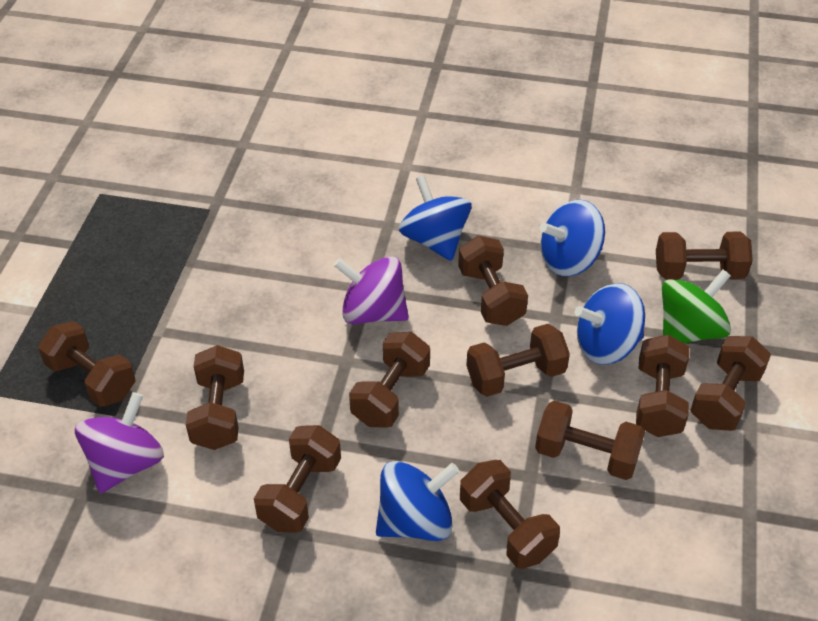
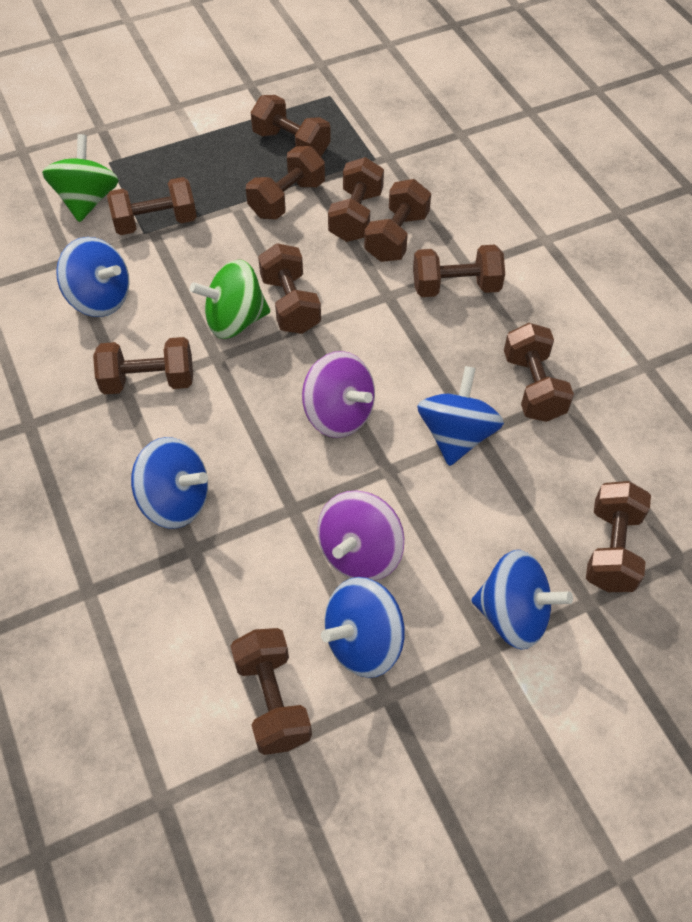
blue spinning top: [376,461,459,541] [399,175,471,261] [540,200,605,276] [575,283,645,365] = 4 -> [56,237,130,317] [131,437,208,529] [321,577,405,678] [417,366,504,466] [472,550,573,650] = 5
green spinning top: [662,270,731,343] = 1 -> [42,134,119,222] [190,260,270,339] = 2

